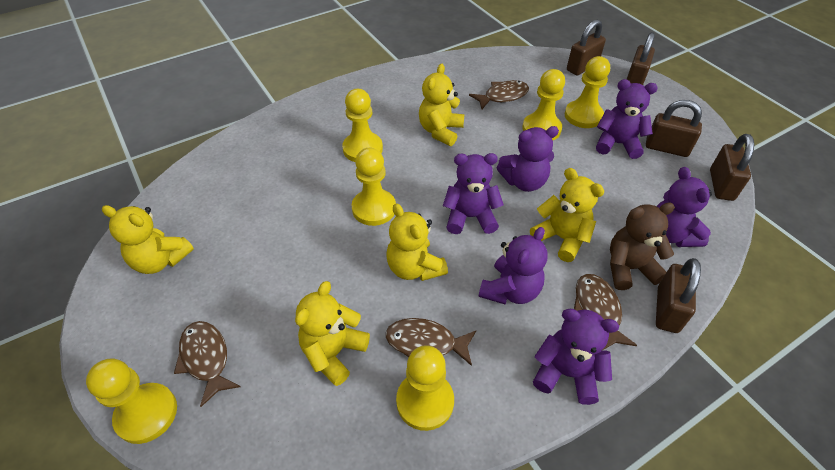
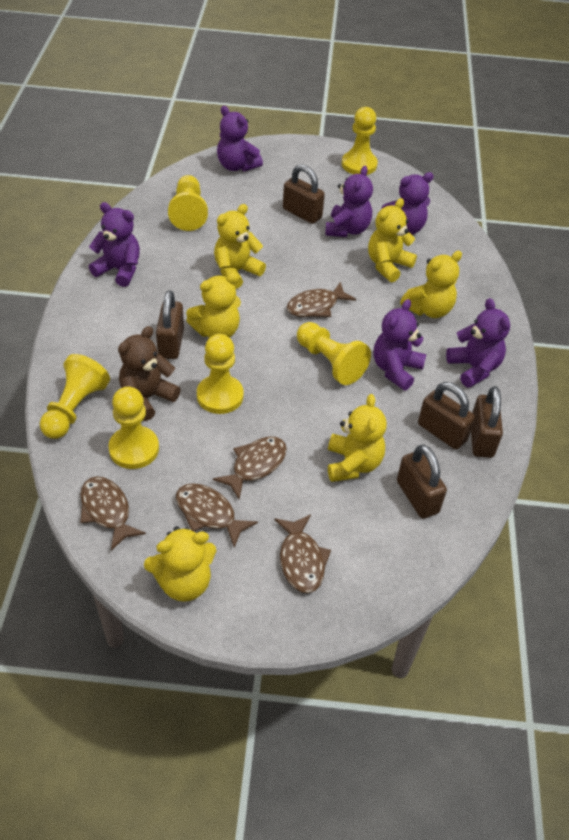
brown fish: [174,321,241,407] [386,318,476,366] [469,80,529,109] [574,274,637,350] = 4 -> [80,476,146,551] [176,483,258,548] [213,437,287,499] [274,514,331,593] [287,282,356,317] = 5
yellow teddy bear: [102,205,194,274] [295,281,370,386] [386,203,448,281] [419,64,464,146] [530,168,605,262] = 5 -> [144,526,216,602] [186,273,241,338] [214,204,266,289] [328,394,387,482] [368,198,417,282] [400,251,462,318] = 6

